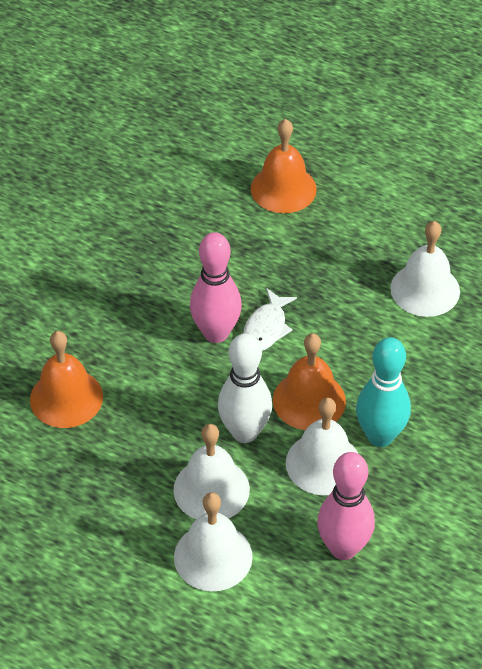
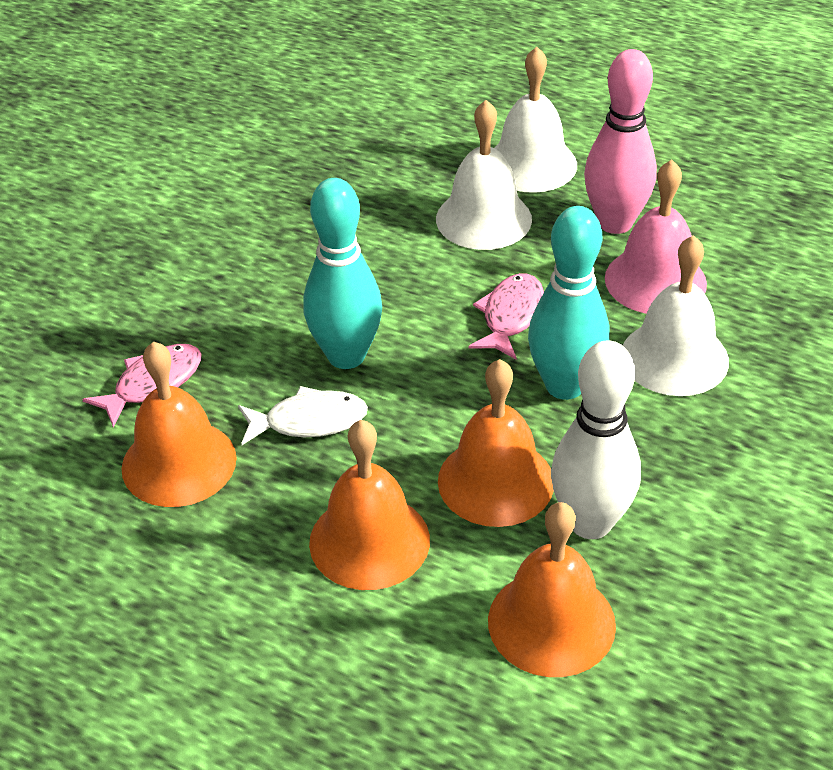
orange bell: [30,331,103,428] [251,119,317,213] [273,333,346,430] = 3 -> [121,341,237,507] [309,420,430,590] [438,359,554,527] [488,502,616,677] = 4
pink bell: none = 0 -> [605,160,707,314] = 1
pink bowling pin: [190,232,242,343] [317,452,375,560] = 2 -> [584,49,657,234] = 1
pink fish: none = 0 -> [82,344,202,428] [468,273,544,359] = 2
turquoise bowling pin: [356,337,411,447] = 1 -> [303,178,382,369] [528,206,609,400] = 2
white bell: [173,424,250,519] [174,492,253,591] [286,397,358,495] [390,221,460,317] = 4 -> [436,100,532,250] [495,47,577,193] [623,235,729,396] = 3

